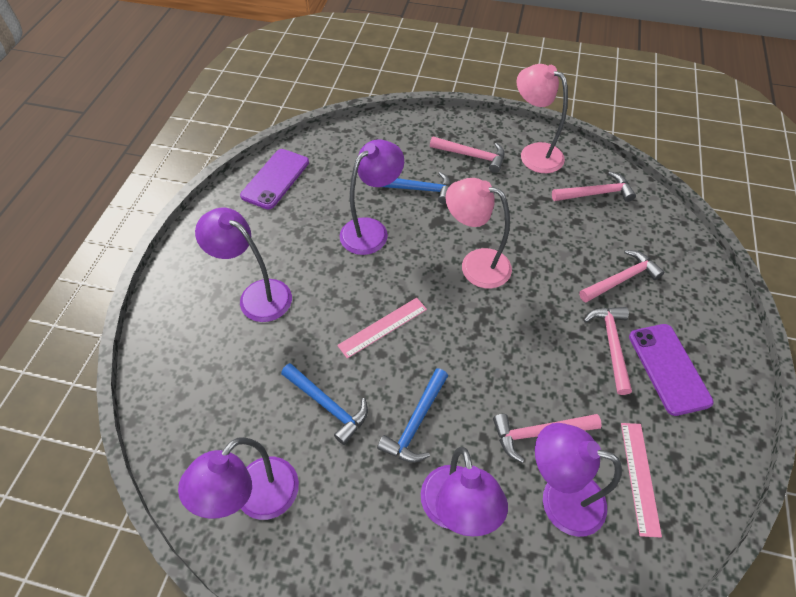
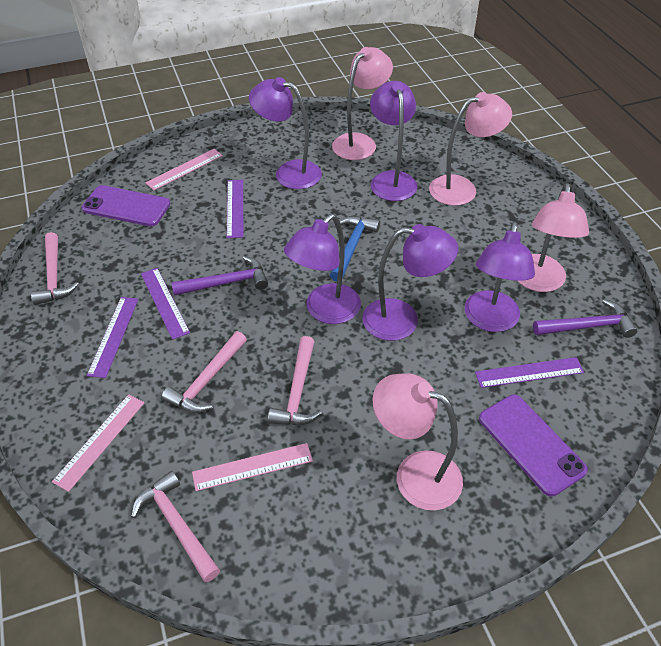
blue hammer: [281,363,368,445] [377,368,448,463] [383,172,451,204] = 3 -> [330,216,380,281] = 1
pink hammer: [430,137,504,173] [493,414,602,463] [552,171,636,202] [579,250,665,302] [584,307,632,395] = 5 -> [31,232,79,305] [131,471,220,582] [162,331,247,413] [268,336,322,425] = 4
pink lamp: [446,178,512,289] [517,64,568,173] = 2 -> [332,47,393,160] [373,373,463,511] [429,92,512,206] [518,183,589,292] = 4
pink ruler: [337,298,427,358] [621,423,662,538] = 2 -> [52,394,144,492] [145,149,223,190] [192,443,313,491] = 3
purple hammer: none = 0 -> [171,256,268,296] [533,299,638,338] = 2
purple ruler: none = 0 -> [87,297,138,378] [141,268,190,340] [227,180,244,238] [475,357,584,388] = 4

